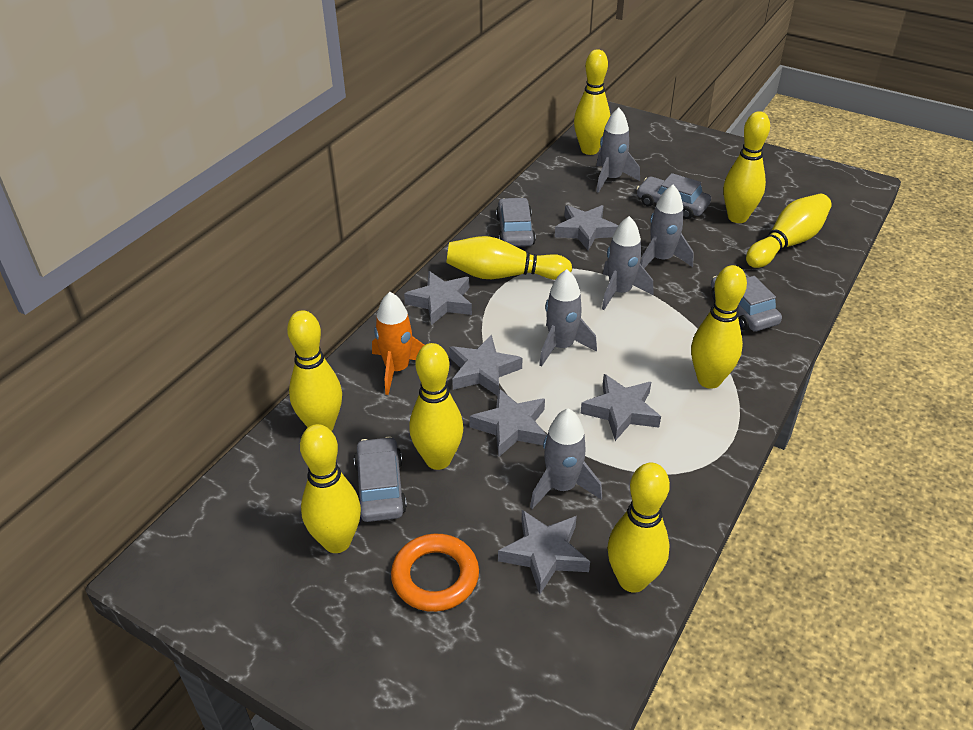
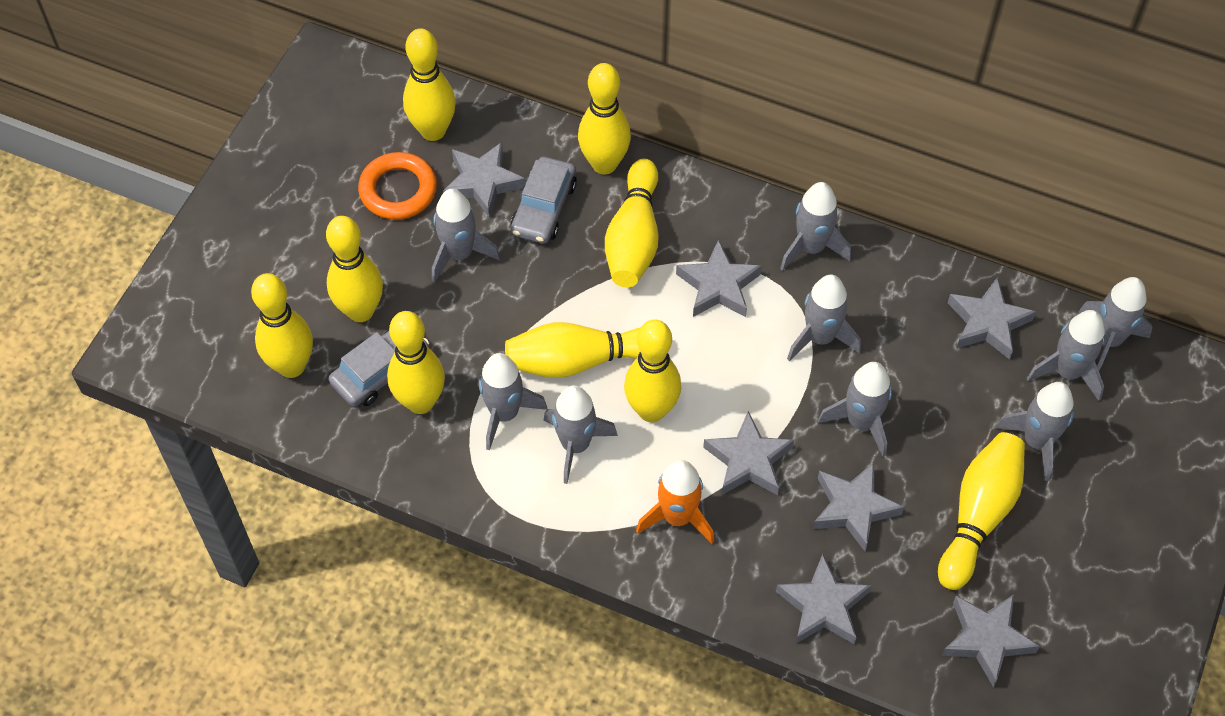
grey car: [354,436,407,522] [496,197,536,247] [637,173,711,219] [711,276,782,331] = 4 -> [329,329,429,407] [511,157,577,244] = 2
grey rocket: [530,408,602,509] [539,269,597,366] [596,108,640,193] [602,216,653,310] [640,185,694,268] = 5 -> [432,189,500,283] [478,353,547,450] [543,385,618,484] [780,182,851,271] [787,275,861,361] [818,362,892,457] [995,382,1074,481] [1027,310,1105,401] [1078,277,1152,371] = 9
grey star: [404,271,472,325] [449,335,522,396] [469,388,547,457] [498,510,590,594] [555,205,618,251] [580,374,661,441] = 6 -> [443,142,526,218] [676,239,762,317] [703,411,794,495] [776,554,871,644] [813,462,904,551] [941,595,1040,687] [948,277,1036,360] = 7

